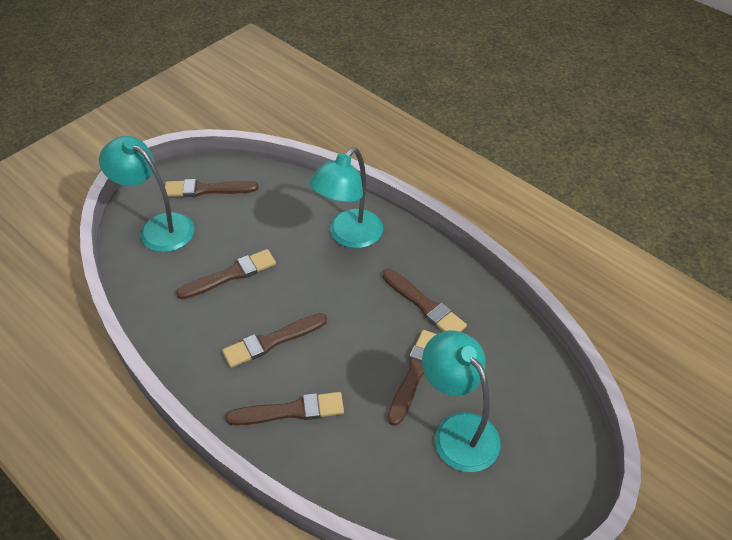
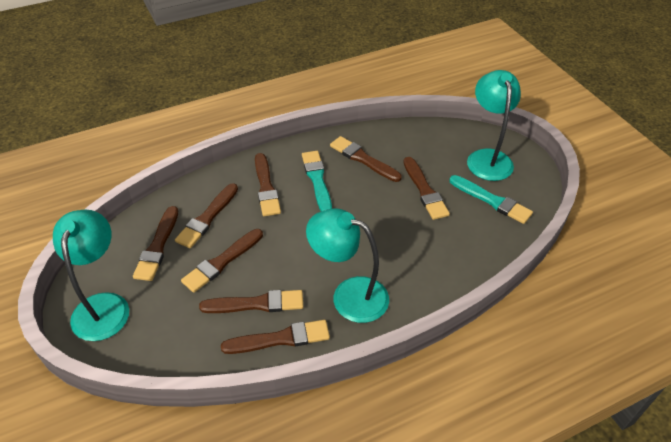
brown brush: [165,179,258,197] [176,249,276,299] [222,313,327,368] [226,392,344,425] [383,269,467,332] [387,330,436,426] = 6 -> [133,206,178,281] [175,183,238,248] [181,229,263,293] [199,290,303,313] [221,320,330,354] [255,153,281,216] [330,136,402,182] [403,157,450,220] = 8
turquoise brush: none = 0 -> [302,151,332,211] [449,175,533,224] = 2

